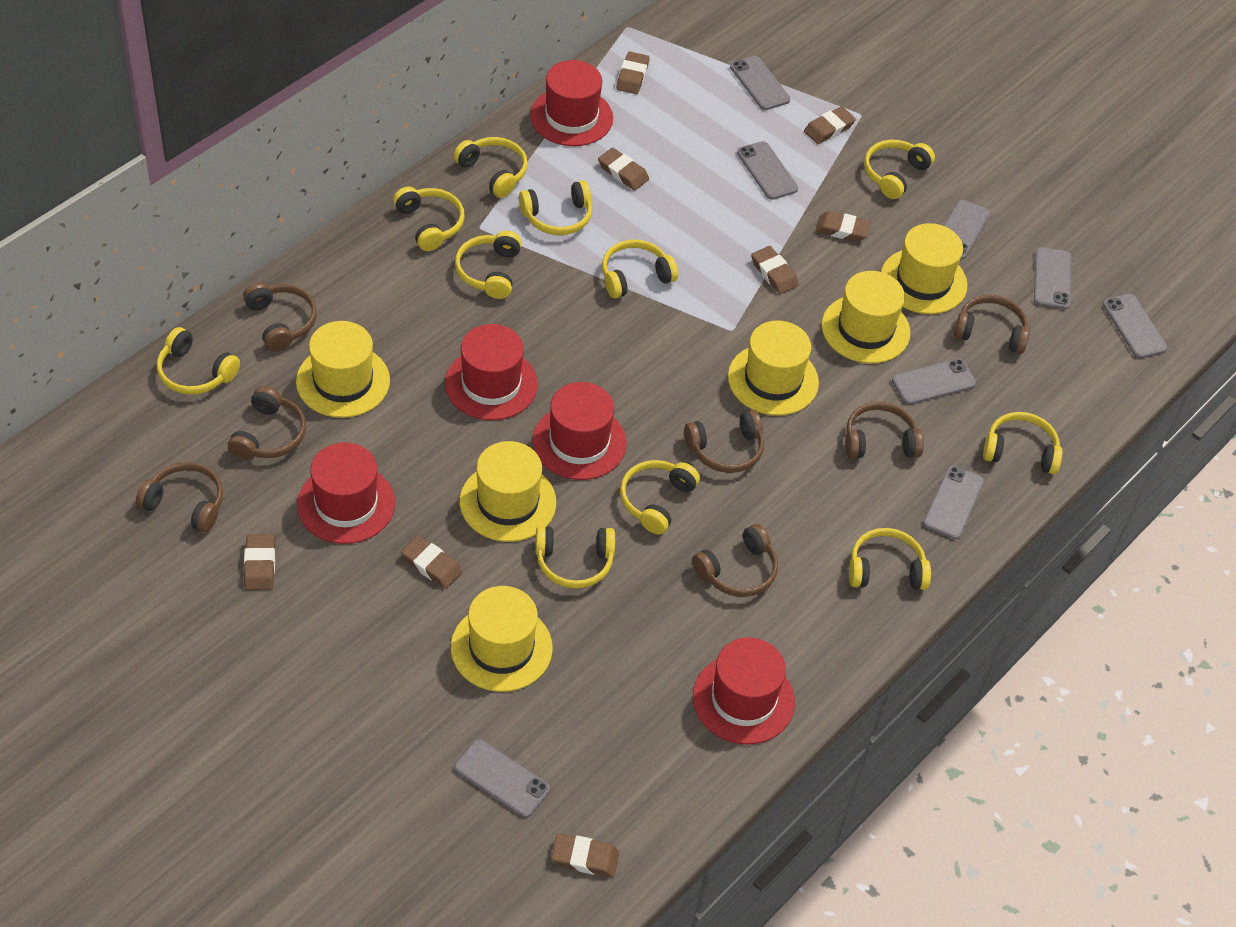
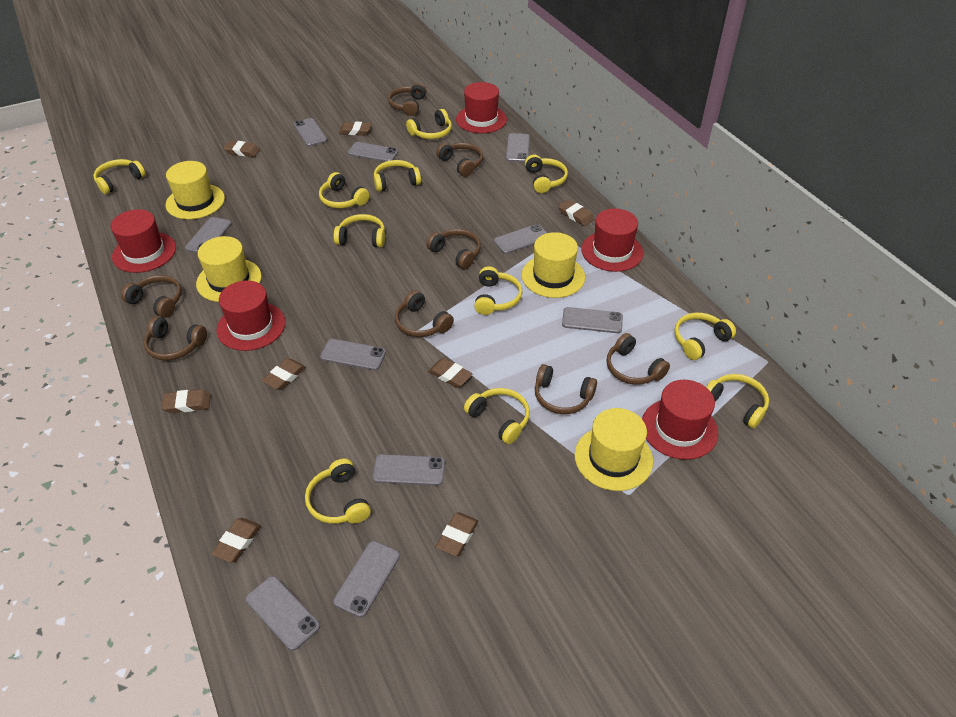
brown headphones: [136,462,223,533] [228,386,306,460] [243,282,317,352] [684,410,764,473] [692,524,778,597] [845,402,924,459] [954,295,1030,354] = 7 -> [121,275,182,318] [143,316,207,361] [388,83,426,116] [395,290,454,337] [426,229,481,269] [436,143,483,177] [535,364,597,414] [607,333,670,385] = 8
grey phone: [454,739,550,818] [730,56,790,110] [737,141,798,200] [892,359,976,405] [923,466,984,539] [944,200,990,259] [1034,247,1072,309] [1103,294,1167,358] = 8 -> [185,217,231,253] [246,576,320,651] [294,118,327,146] [320,339,386,370] [333,541,400,618] [348,142,398,162] [373,454,445,486] [494,224,547,254] [506,133,530,162] [562,307,623,333] = 10
yellow hat: [296,321,390,418] [451,586,553,692] [460,441,556,542] [728,321,819,416] [822,271,910,363] [881,223,968,314] = 6 -> [166,161,225,219] [196,236,262,302] [522,232,585,298] [574,408,653,491] = 4

